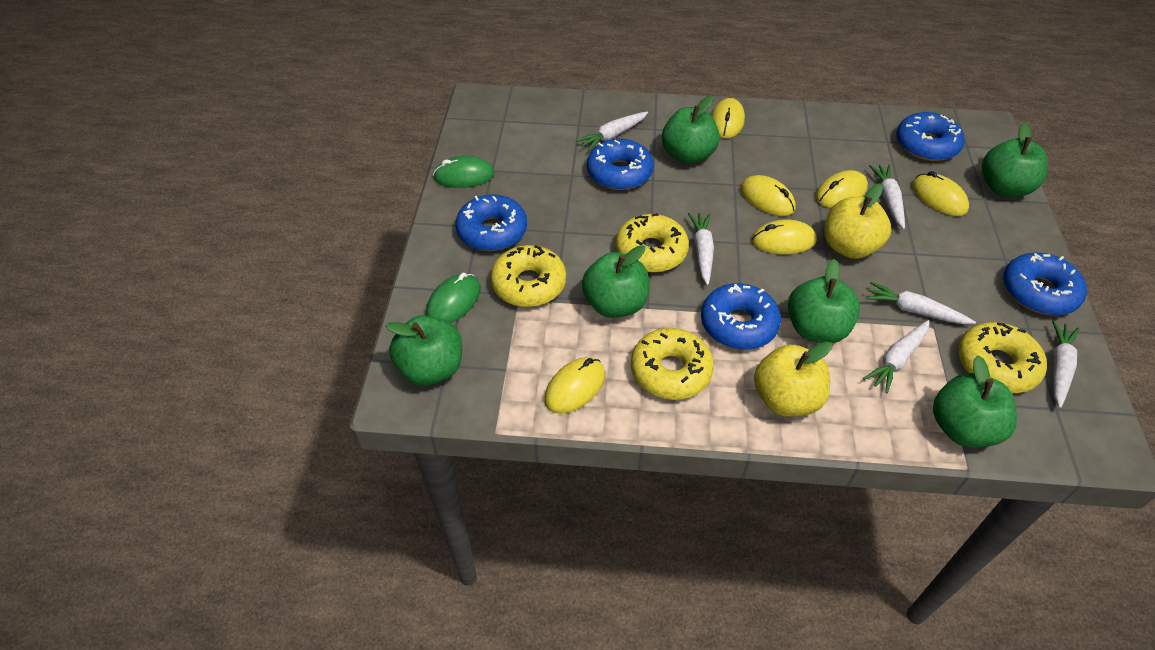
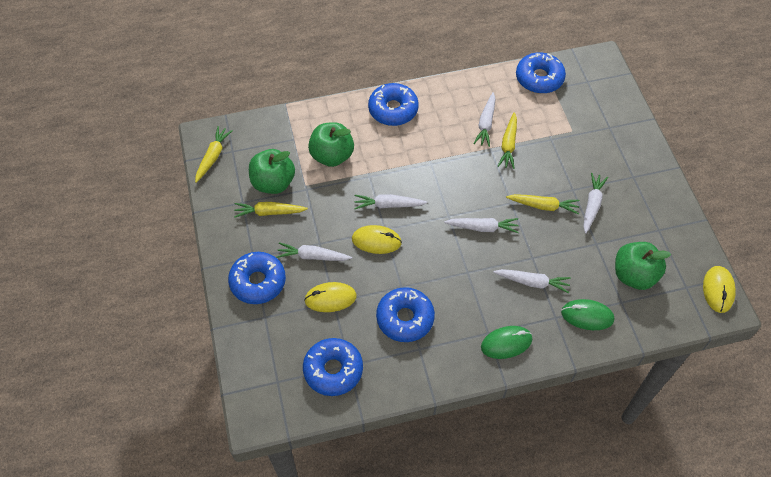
green apple: [385,315,462,386] [582,245,649,318] [662,96,720,164] [788,259,860,343] [933,356,1017,448] [982,122,1048,197] = 6 -> [249,149,295,194] [308,122,354,167] [615,242,671,290] = 3
yellow apple: [754,341,832,417] [824,183,891,259] = 2 -> none = 0
yellow carrot: none = 0 -> [195,126,233,183] [234,202,308,218] [498,112,517,169] [506,194,580,214] = 4
yellow donut: [490,245,566,307] [616,213,689,273] [631,328,714,400] [958,322,1047,393] = 4 -> none = 0
yellow mouse: [544,357,605,414] [711,98,745,138] [741,175,796,216] [752,220,816,254] [815,170,868,208] [912,171,969,216] = 6 -> [304,282,357,312] [352,225,402,254] [703,266,736,313] = 3

